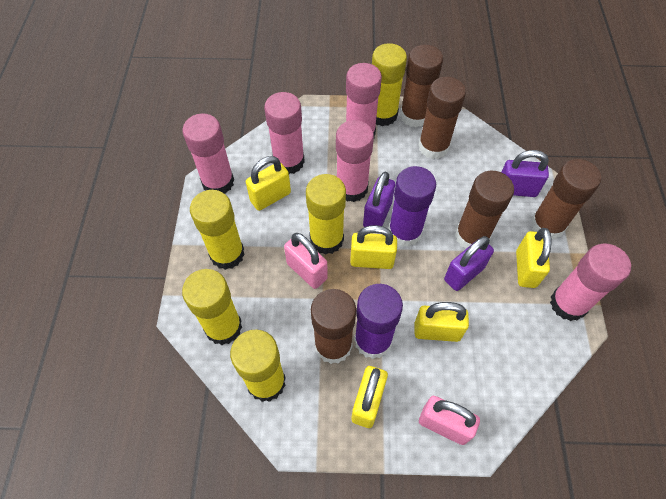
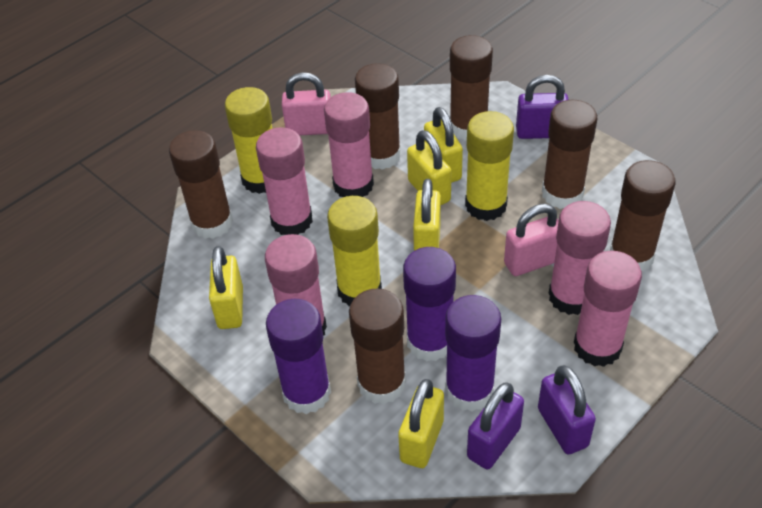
brown glue stick: [311,289,356,364] [400,45,443,127] [418,77,466,159] [455,171,514,249] [531,159,601,239] = 5 -> [169,130,233,239] [349,288,406,404] [355,63,401,170] [450,35,493,140] [542,100,597,209] [610,160,675,272] = 6
purple glue stick: [354,284,403,359] [388,166,436,247] = 2 -> [266,299,331,414] [403,247,456,361] [445,295,501,412] = 3
yellow glue stick: [182,269,242,345] [190,190,245,270] [230,329,286,402] [306,174,346,255] [372,43,407,126] = 5 -> [225,87,272,194] [327,196,382,306] [465,111,514,221] = 3

